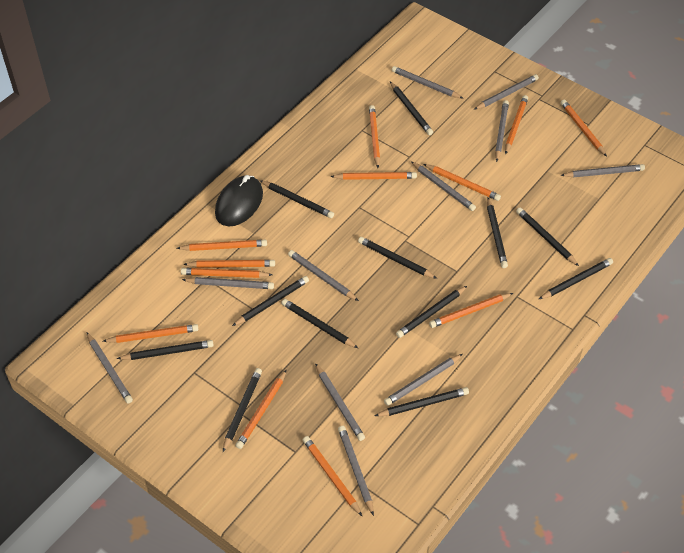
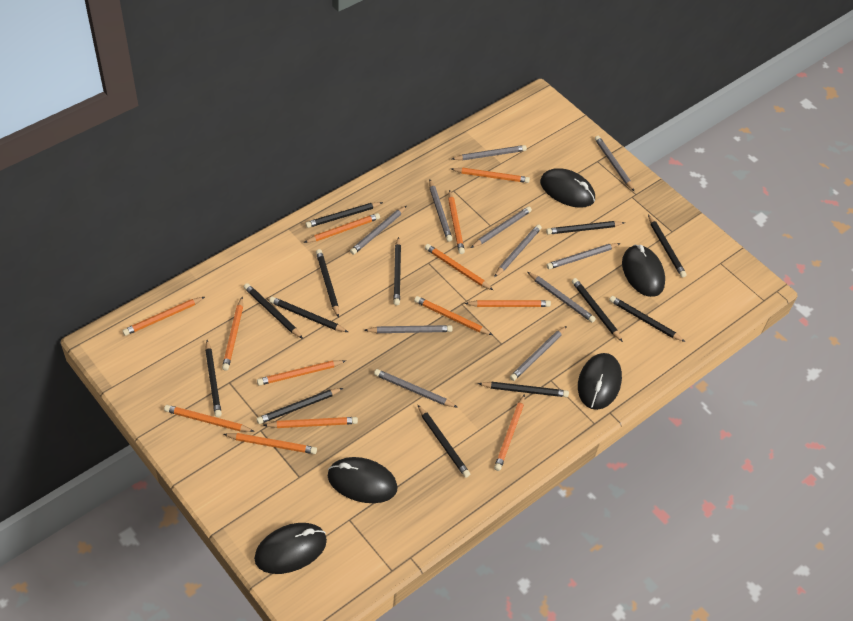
black mouse: [215,175,263,226] = 1 -> [254,523,327,574] [328,457,398,503] [540,168,595,208] [578,353,622,410] [622,245,665,297] = 5
black pencil: [117,340,214,360] [223,368,262,452] [232,276,309,326] [260,180,334,218] [281,299,358,348] [358,237,437,279] [374,387,469,416] [390,81,433,135] [396,286,467,338] [487,198,508,268] [516,207,579,266] [539,258,613,299] = 12 -> [205,340,222,417] [244,283,303,339] [256,388,343,424] [269,297,348,332] [305,202,383,228] [316,249,339,318] [393,237,401,305] [418,405,470,478] [478,382,569,397] [546,221,625,235] [572,278,623,342] [609,296,685,342] [648,215,686,278] = 13
orange pencil: [103,324,198,343] [177,240,267,251] [181,268,272,278] [183,260,275,268] [235,369,287,449] [303,436,362,516] [330,172,417,180] [369,105,380,168] [424,164,501,201] [429,293,513,328] [505,95,528,154] [560,100,607,157] = 12 -> [122,297,205,336] [164,405,255,432] [222,296,243,371] [223,433,317,454] [257,360,345,386] [263,417,358,428] [303,213,380,243] [414,296,492,335] [425,244,493,290] [448,190,465,254] [451,168,530,183] [464,300,551,307] [494,394,525,471] = 13

